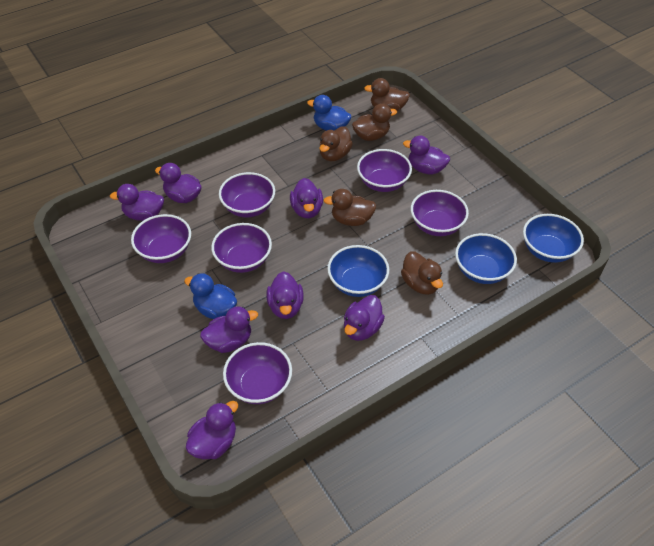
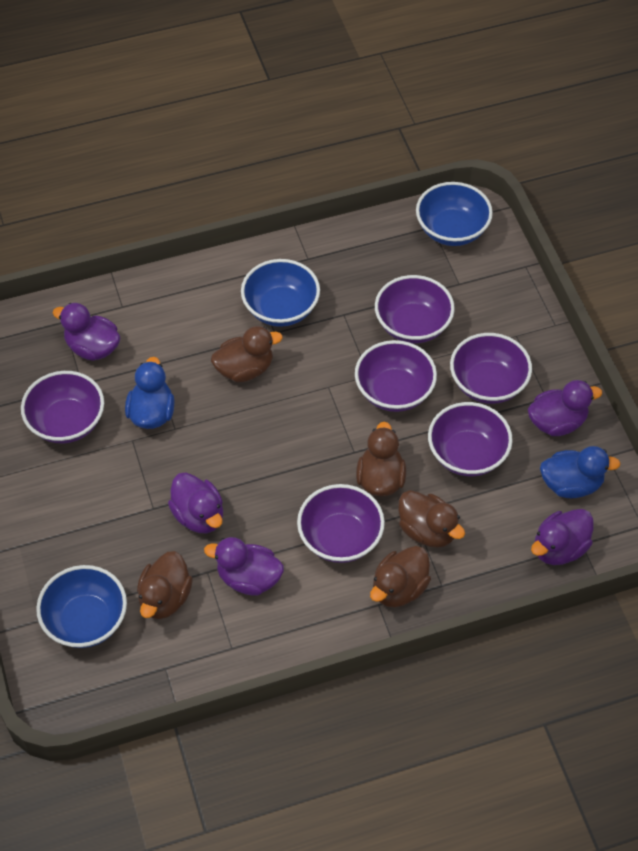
purple duck: [110,184,164,221] [155,163,202,203] [186,401,238,459] [200,306,258,353] [266,271,304,319] [290,178,323,218] [344,295,385,341] [403,136,450,174] = 8 -> [53,303,120,361] [168,472,223,533] [204,537,284,596] [528,380,602,436] [531,509,593,565] = 5

